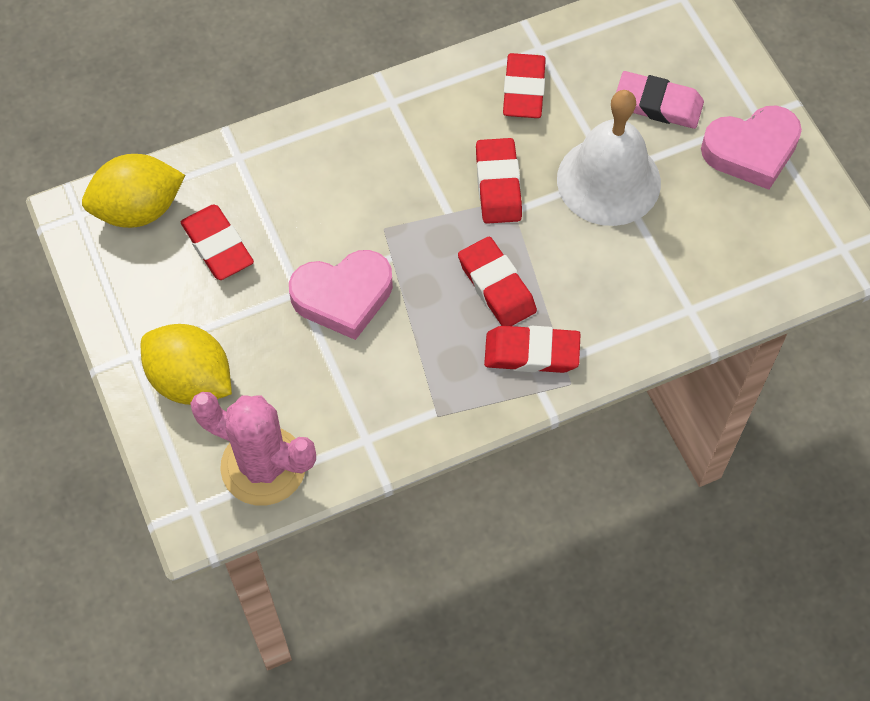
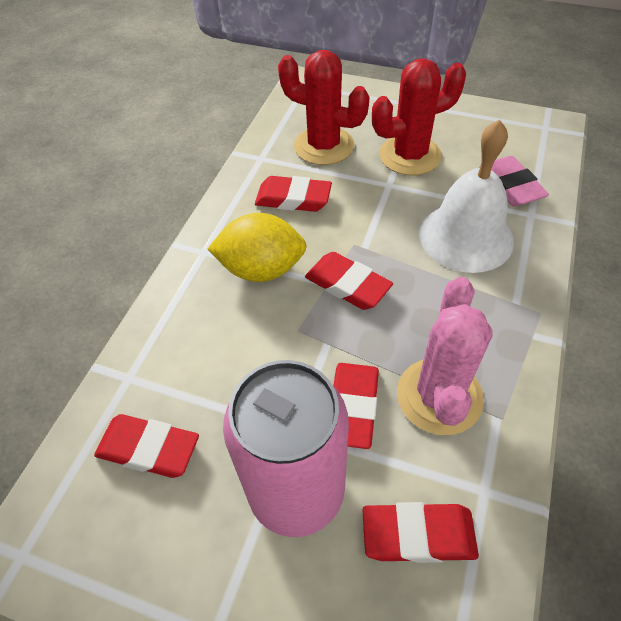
pink can: none = 0 -> [223,360,349,537] = 1
pink heart: [289,250,393,340] [701,106,802,190] = 2 -> none = 0
red cactus: none = 0 -> [278,50,370,165] [372,59,466,175] = 2
yellow lemon: [82,154,185,228] [141,324,232,405] = 2 -> [207,213,307,282] = 1

